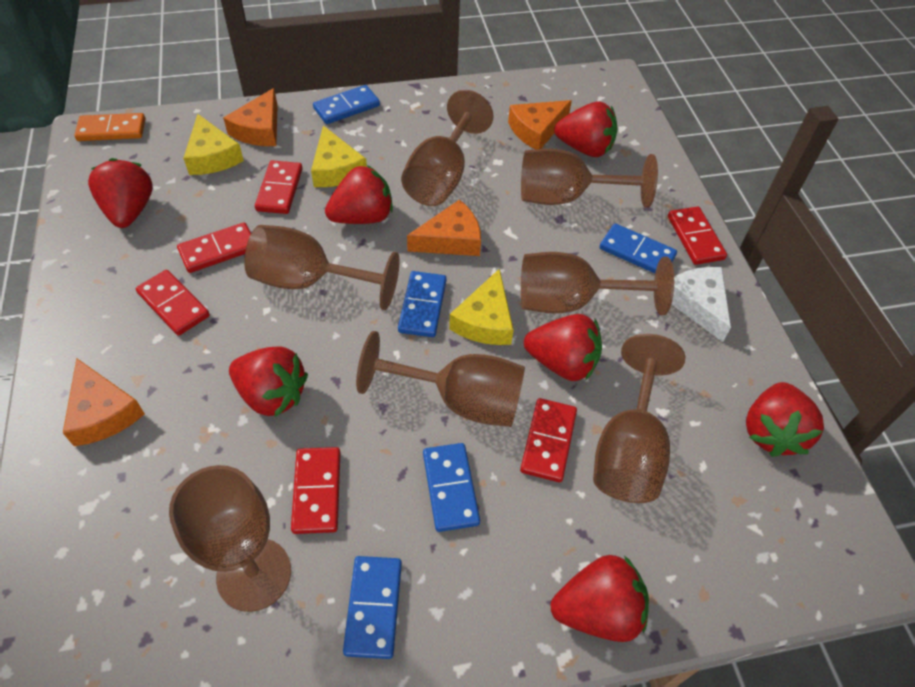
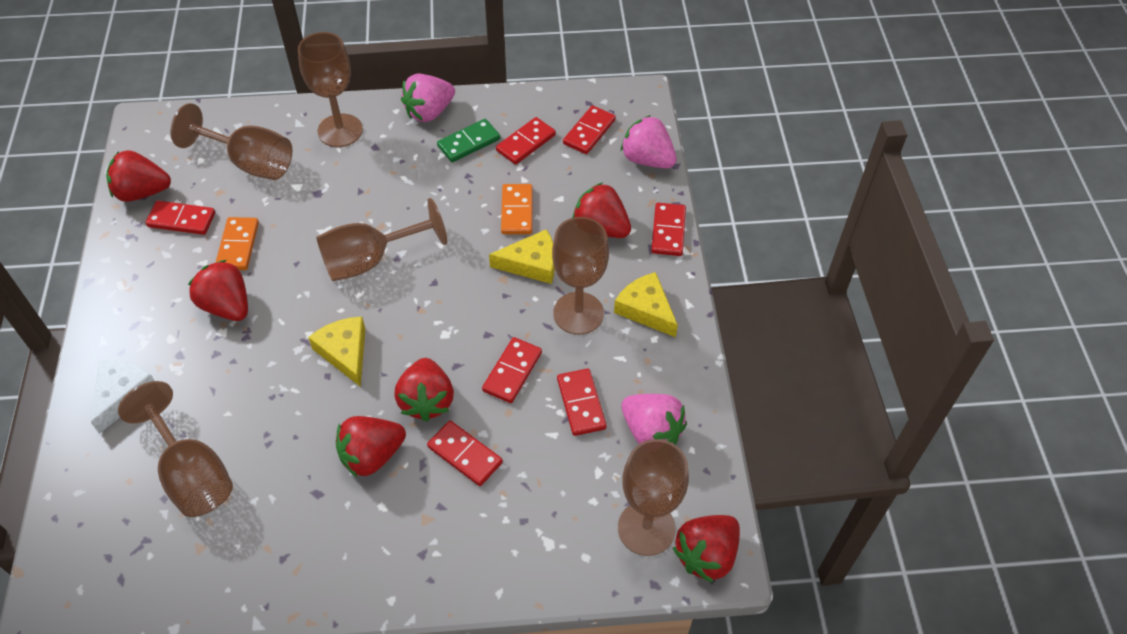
blue domino: [313,85,380,124] [343,556,402,659] [398,271,447,337] [423,443,480,532] [599,223,677,273] = 5 -> none = 0
brown goblet: [169,465,291,612] [244,225,400,310] [356,331,525,427] [401,90,494,206] [521,149,658,208] [521,252,674,315] [593,334,686,503] = 7 -> [118,381,233,517] [171,103,292,180] [298,32,363,147] [316,198,447,281] [552,217,609,335] [618,439,689,556] = 6
green domino: none = 0 -> [437,119,500,162] = 1
orange cheese: [63,358,145,446] [223,88,278,146] [407,199,481,256] [508,100,572,149] = 4 -> none = 0
orange domino: [74,113,145,141] = 1 -> [215,217,259,270] [501,184,533,234] = 2
pink strawberry: none = 0 -> [401,74,455,122] [621,115,677,168] [621,394,687,445] = 3
red domino: [136,270,210,336] [177,222,251,273] [255,160,303,214] [291,447,340,534] [520,398,577,482] [668,206,727,265] = 6 -> [145,201,215,235] [427,421,503,486] [482,337,542,403] [496,117,556,165] [557,369,607,436] [563,105,616,154] [651,203,686,256] = 7
red strawberry: [88,158,153,228] [229,347,308,417] [325,165,393,224] [524,314,602,381] [551,555,649,642] [554,101,618,157] [746,382,824,457] = 7 -> [106,150,171,202] [188,260,248,321] [336,416,406,477] [394,358,454,422] [572,182,631,238] [673,515,740,583] = 6

